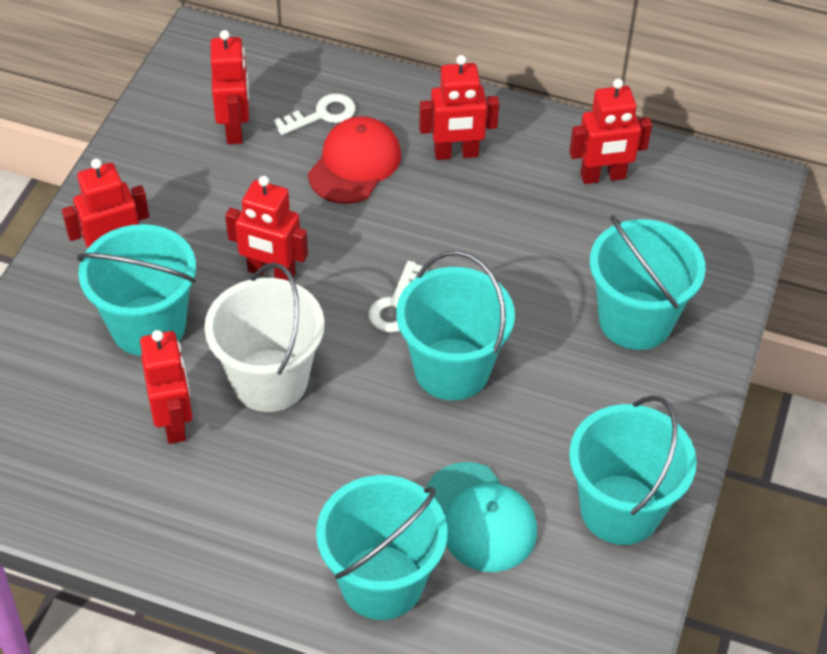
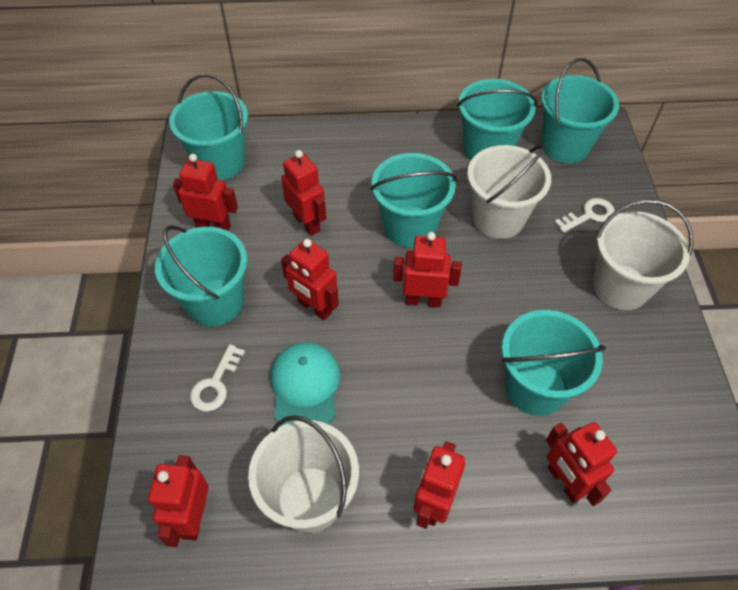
red cap: [308,116,401,204] = 1 -> none = 0
red robot: [62,158,149,249] [140,330,193,444] [210,30,249,144] [225,176,308,281] [419,55,499,160] [569,79,652,184] = 6 -> [148,455,209,547] [173,154,238,231] [281,150,326,236] [281,239,339,320] [393,232,462,307] [414,441,465,529] [546,422,617,506] = 7
turquoise bucket: [77,224,196,356] [316,475,447,620] [396,251,515,400] [569,395,697,545] [590,215,706,350] = 5 -> [155,225,247,327] [169,74,248,180] [370,153,457,247] [457,79,538,160] [501,310,606,416] [541,58,619,163] = 6
white bucket: [204,263,325,412] = 1 -> [248,415,359,533] [467,144,551,239] [593,199,693,310] = 3

